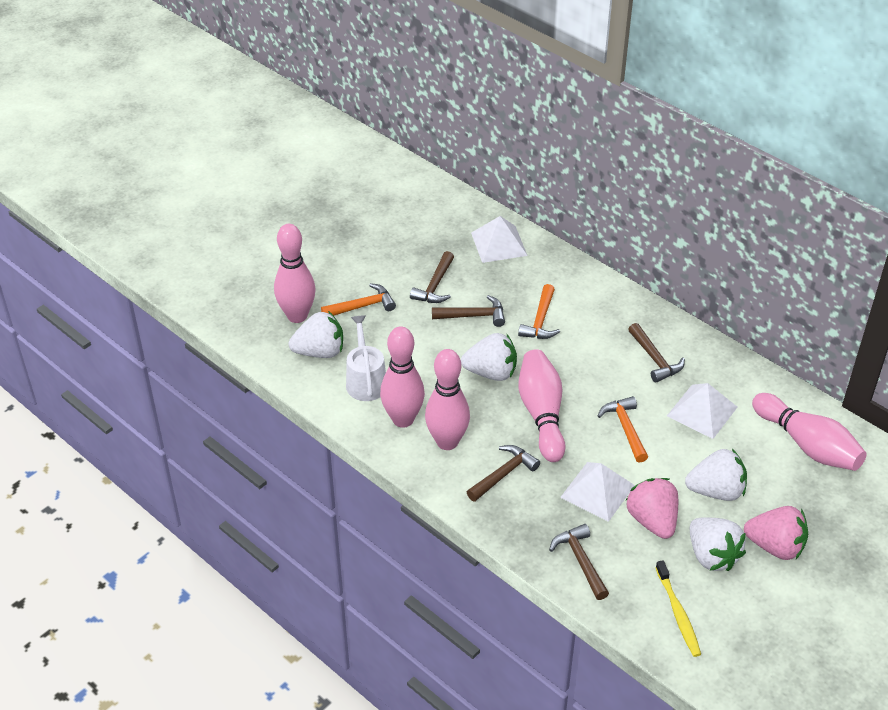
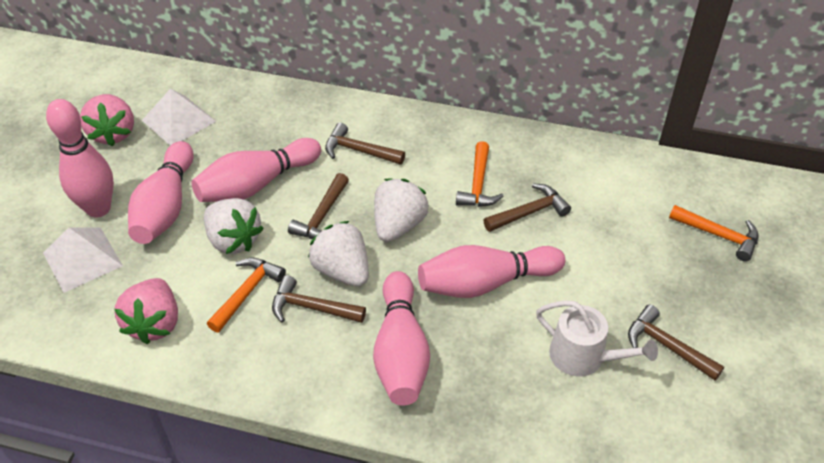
white pyramid: [471,216,528,263] [560,462,635,522] [667,383,737,439] = 3 -> [43,228,123,293] [142,88,216,145] = 2
white strawberry: [289,311,343,358] [461,333,517,381] [685,449,747,501] [690,518,746,571] = 4 -> [204,198,264,254] [308,221,369,287] [374,179,429,242] = 3
yellow toothbrush: [656,560,701,657] = 1 -> none = 0

